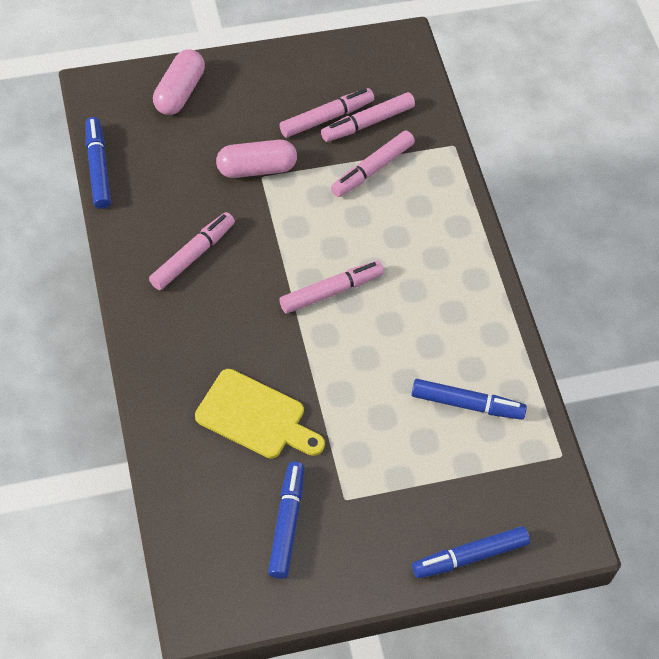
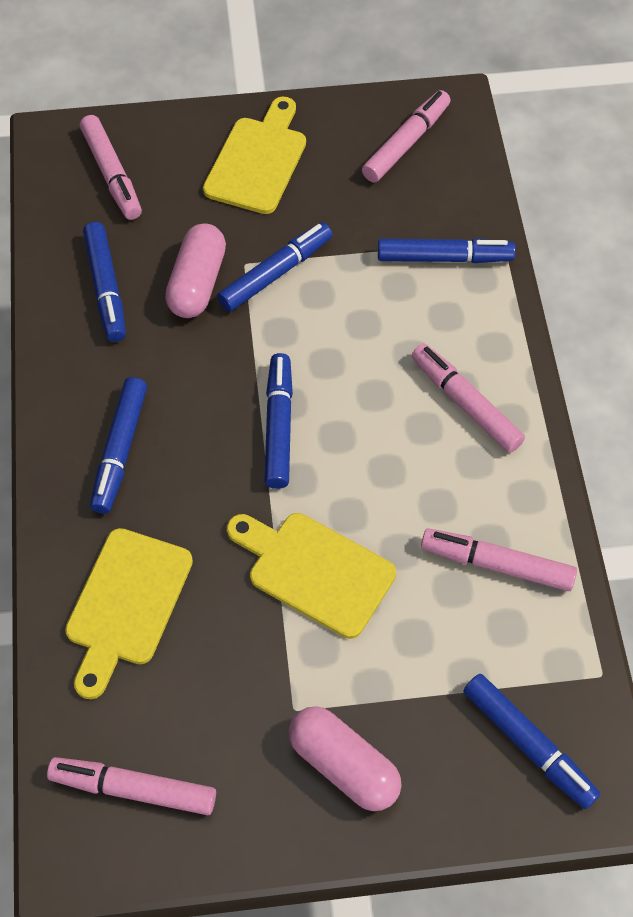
blue marker: [86,117,111,209] [268,462,304,579] [411,379,527,420] [412,526,530,579] = 4 -> [83,222,126,342] [90,377,147,514] [217,222,332,312] [264,353,293,489] [378,238,516,263] [463,674,600,810] = 6
yellow cutting board: [195,369,325,459] = 1 -> [65,528,193,699] [203,96,306,214] [227,513,396,639] = 3

